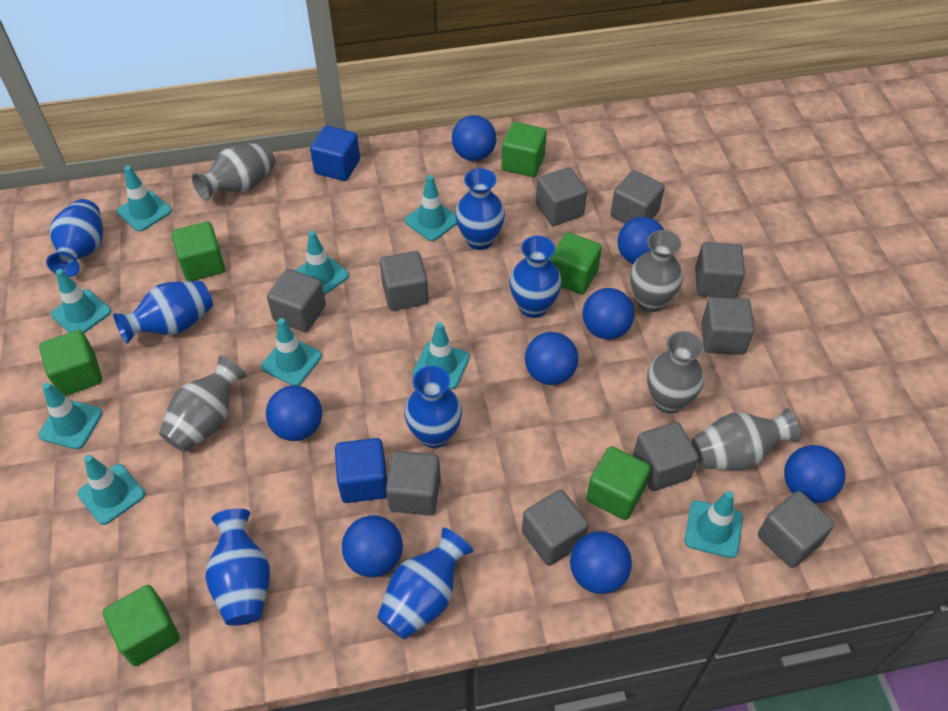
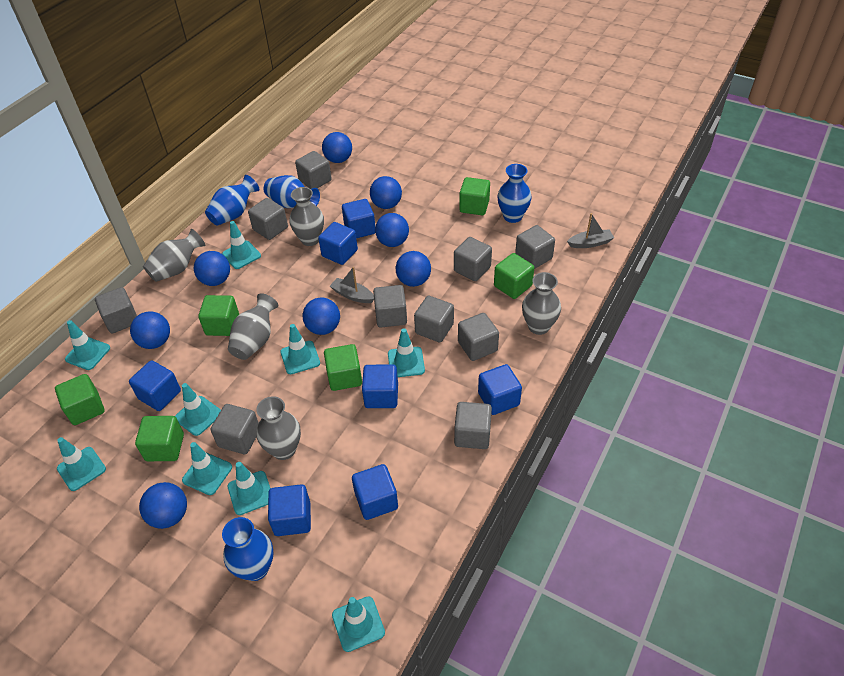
blue cube: [310,125,360,181] [335,438,387,503] = 2 -> [129,360,181,411] [268,484,311,536] [318,222,358,265] [342,199,375,238] [352,464,398,520] [362,364,398,408] [478,364,522,415] = 7
blue vase: [46,199,103,277] [113,281,213,344] [205,509,270,626] [377,528,473,639] [404,366,462,448] [455,168,505,250] [509,236,562,318] = 7 -> [205,175,259,226] [222,517,273,581] [264,175,320,208] [497,164,532,223] = 4
grey boat: none = 0 -> [330,267,374,303] [567,213,614,248] = 2

